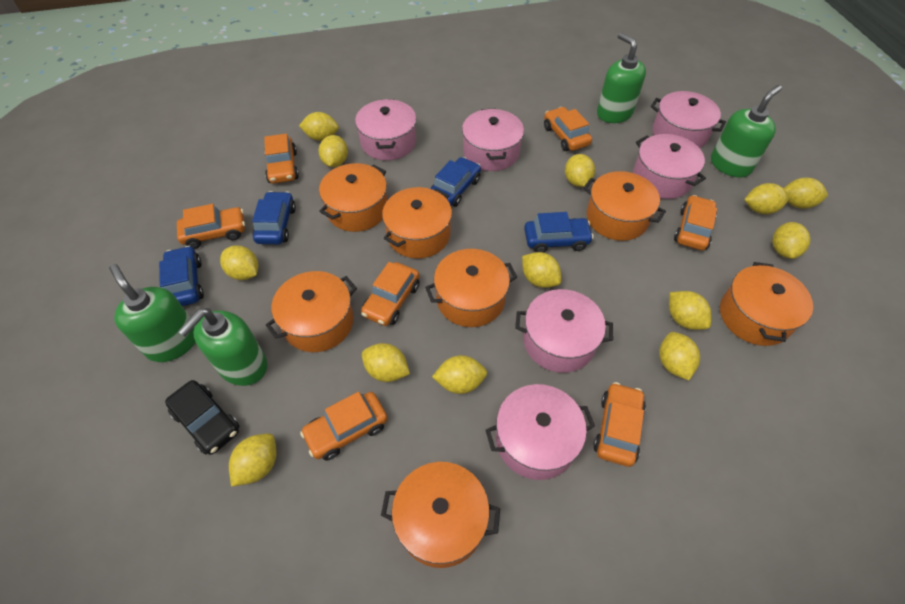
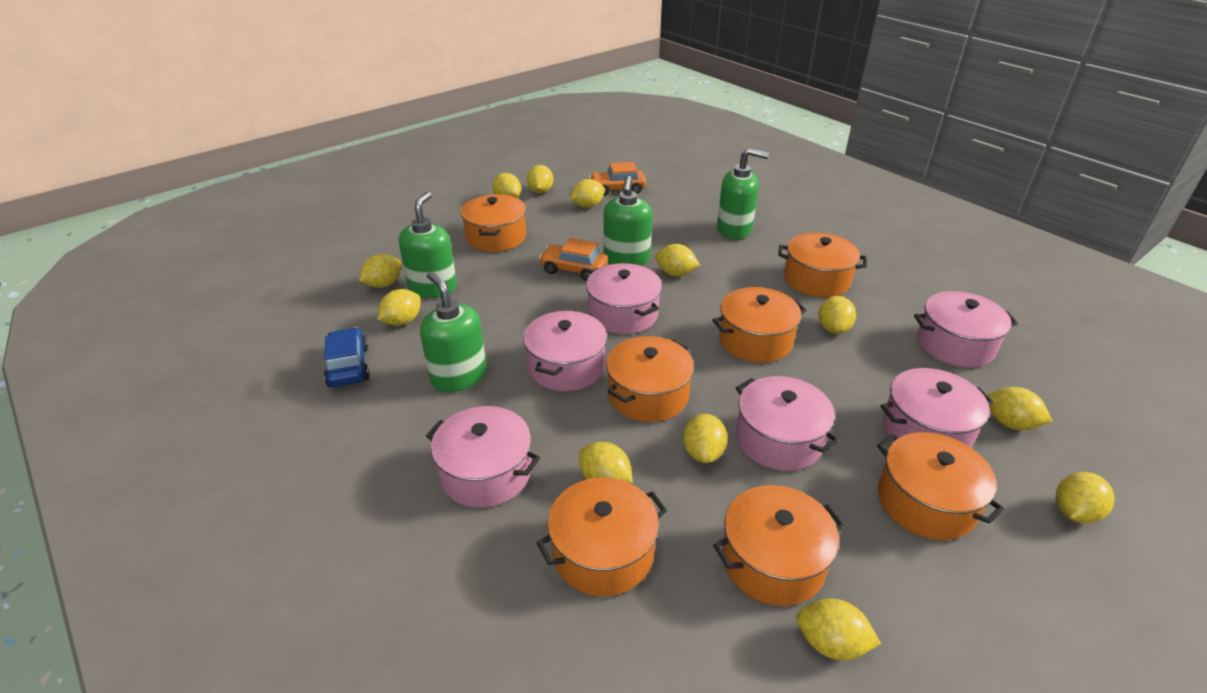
black car: [165,380,239,455] = 1 -> none = 0
blue car: [159,246,204,306] [252,191,296,244] [431,157,481,207] [524,212,594,253] = 4 -> [324,327,370,387] = 1
orange car: [177,204,245,249] [264,134,299,184] [300,392,388,461] [361,262,420,326] [544,107,592,151] [593,382,646,467] [674,195,717,250] = 7 -> [539,238,608,281] [589,162,646,196] = 2
yellow lemon: [220,245,259,280] [229,433,277,487] [299,112,339,141] [319,135,348,167] [362,343,410,382] [432,355,487,394] [522,252,561,288] [565,154,595,187] [659,332,700,380] [669,291,712,330] [744,183,789,215] [772,222,811,259] [784,178,828,209] = 13 -> [359,254,402,288] [377,289,421,326] [492,173,521,198] [527,165,554,193] [570,179,605,208] [579,442,633,483] [655,244,700,277] [683,414,728,463] [796,599,881,660] [818,296,856,334] [987,387,1053,430] [1056,472,1115,524] = 12

